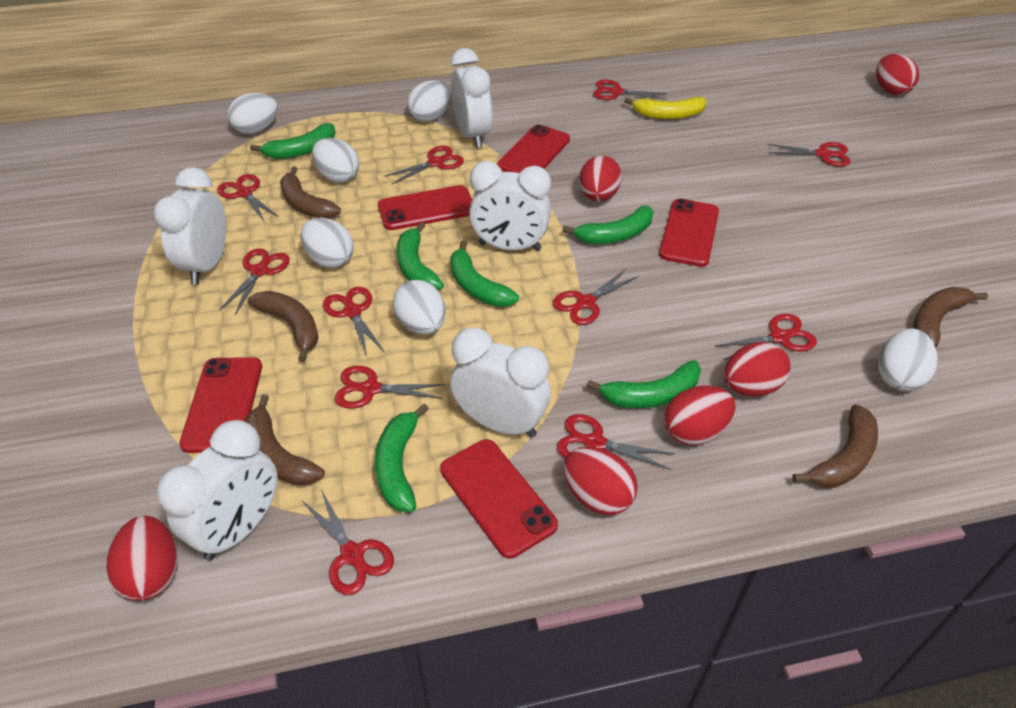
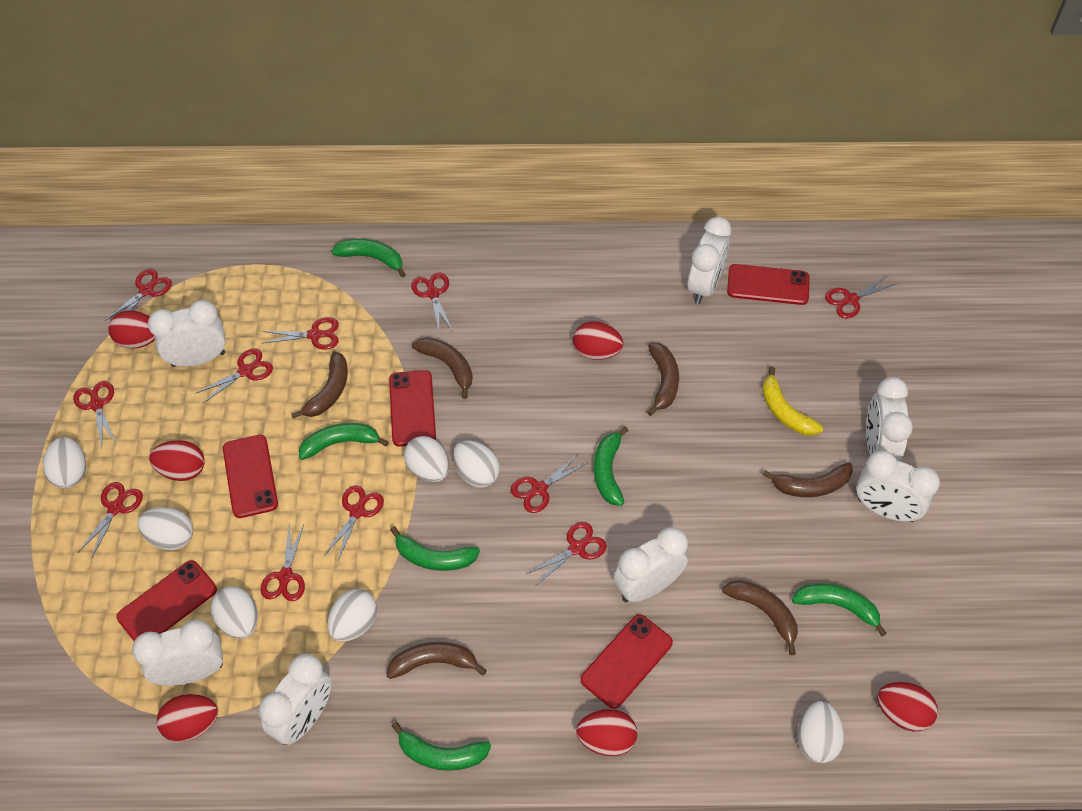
brown banana: [245,395,325,485] [247,291,319,362] [280,166,341,219] [793,404,878,488] [913,287,988,348] = 5 -> [291,351,348,419] [387,642,487,679] [412,337,473,399] [647,343,679,416] [722,580,798,655] [763,462,853,497] = 6
white clock: [154,167,226,285] [157,420,277,560] [450,327,550,438] [451,48,492,148] [469,161,551,251] = 5 -> [132,620,223,686] [148,300,226,367] [259,654,332,745] [614,527,688,602] [687,217,731,304] [857,450,940,522] [866,377,913,461] = 7
white egg: [228,93,278,134] [301,218,354,268] [312,138,359,183] [393,280,446,335] [407,80,451,122] [878,329,938,391] = 6 -> [43,437,86,488] [137,507,193,550] [211,587,258,639] [327,589,377,642] [404,436,449,482] [453,441,500,488] [797,701,844,763] = 7

